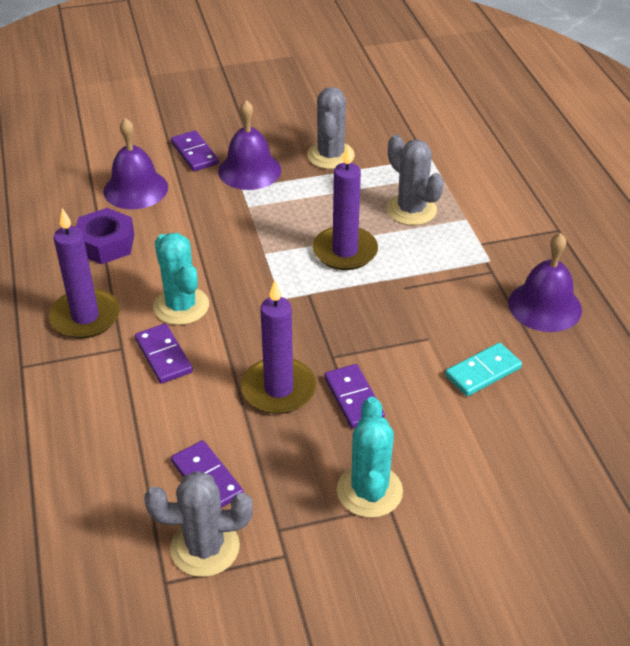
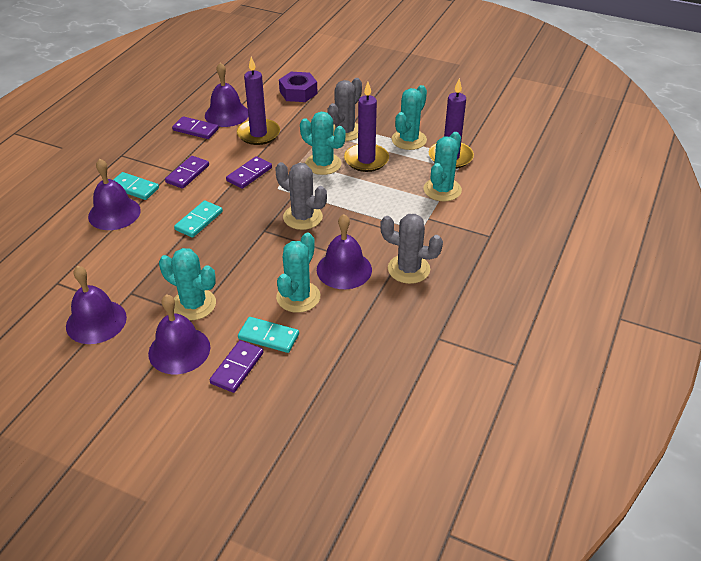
purple bell: [103,118,168,209] [218,100,281,190] [508,233,582,332] = 3 -> [66,266,127,344] [88,159,141,230] [148,294,210,374] [205,63,248,127] [317,214,372,289] = 5
turquoise cactus: [153,233,209,325] [337,397,403,518] = 2 -> [159,248,216,320] [276,233,320,313] [300,112,345,175] [392,85,427,150] [424,132,462,201] = 5
turquoise domino: [445,343,522,396] = 1 -> [113,172,159,200] [174,200,223,238] [238,317,299,353] = 3

